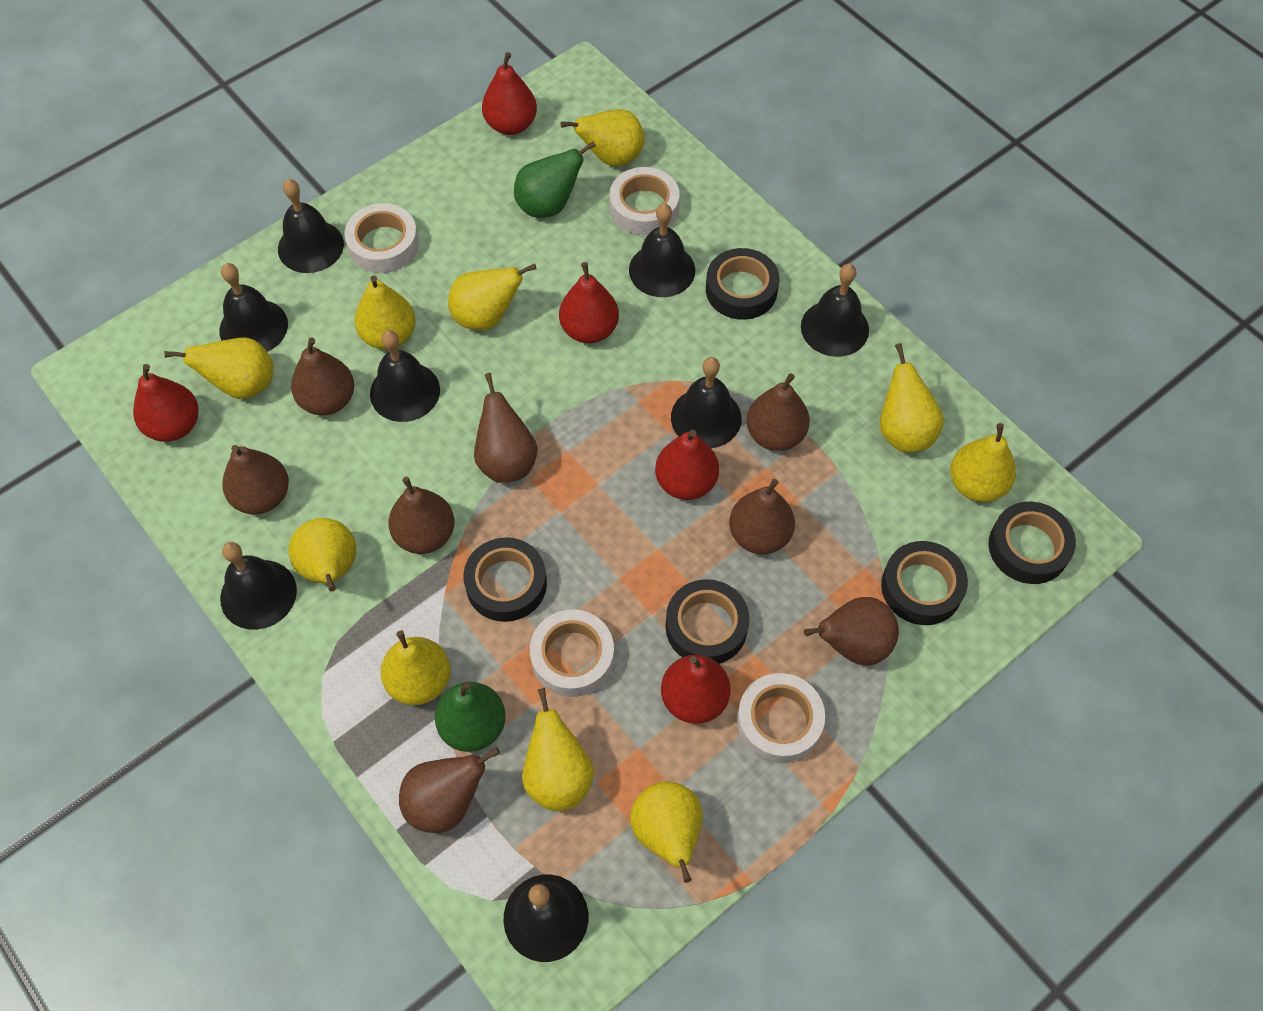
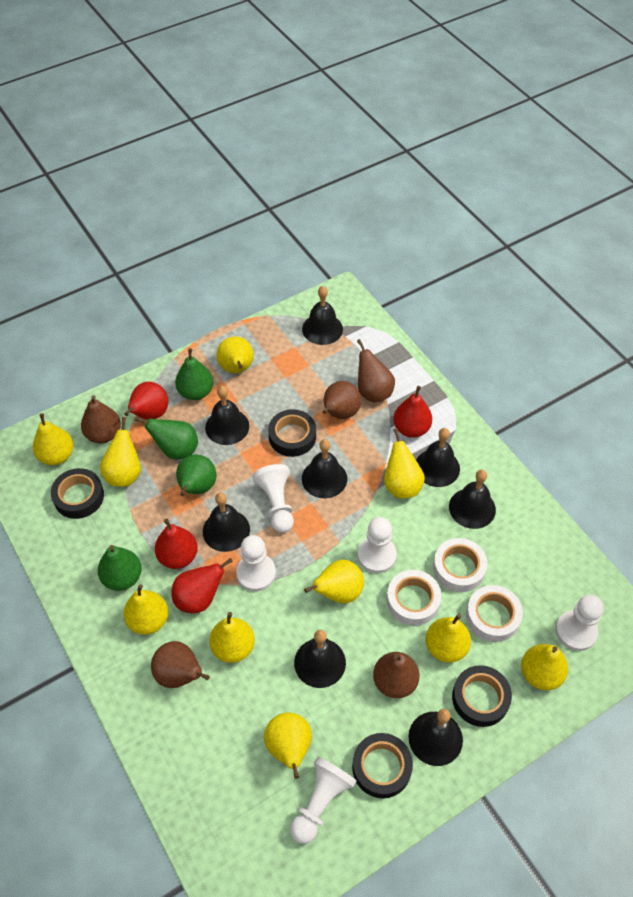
black tape: [463,537,547,622] [665,579,749,664] [706,248,779,320] [881,541,968,625] [988,502,1076,584] = 5 -> [51,468,104,519] [268,409,316,457] [352,733,413,799] [452,665,512,727] = 4
brown pear: [222,445,289,515] [291,338,354,415] [388,477,455,554] [399,747,500,833] [474,373,538,483] [729,479,795,554] [746,373,810,451] [804,597,899,665] = 8 -> [81,395,121,443] [151,641,210,688] [323,381,361,419] [357,339,395,403] [373,652,419,698] = 5
green pear: [435,681,506,752] [514,141,596,218] = 2 -> [98,545,142,591] [134,417,198,459] [175,348,213,400] [176,454,216,496] = 4
red pear: [133,364,199,442] [482,52,537,135] [559,262,619,343] [655,430,719,500] [661,655,730,724] = 5 -> [124,382,168,419] [155,518,198,569] [171,558,233,613] [393,386,432,438] = 4
white pawn: none = 0 -> [236,535,276,591] [252,464,294,533] [290,757,357,844] [358,517,397,573] [556,595,604,651] = 5
white tape: [344,203,419,273] [530,609,614,697] [610,167,680,235] [737,673,825,764] = 4 -> [387,570,442,626] [433,538,488,592] [466,585,523,642] = 3

